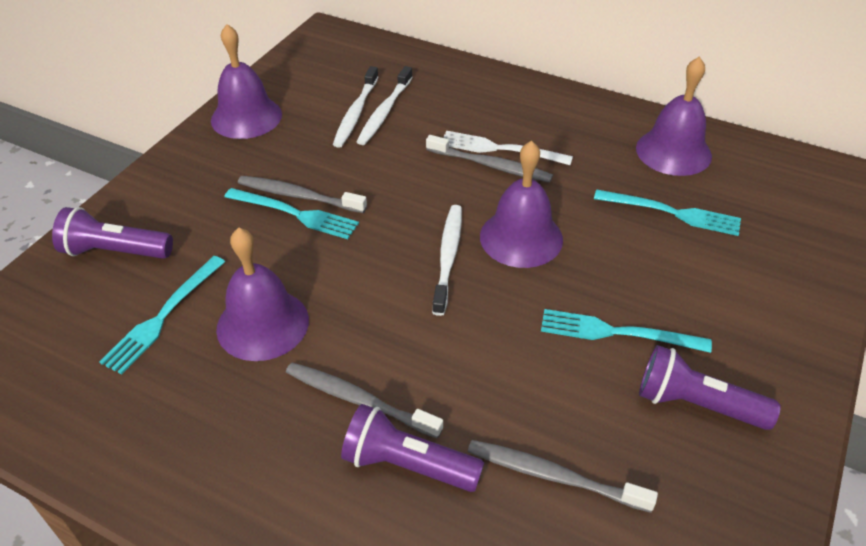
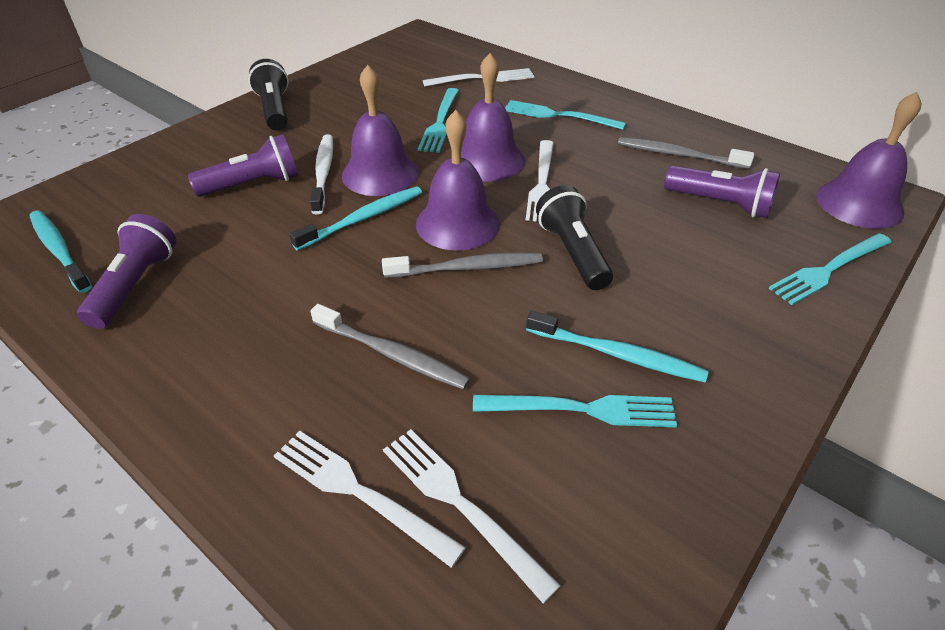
black flashlight: none = 0 -> [248,59,289,131] [536,185,613,290] = 2
grey toothbrush: [238,176,367,213] [286,362,443,439] [426,135,553,183] [468,440,658,513] = 4 -> [310,304,471,390] [382,252,543,278] [618,137,754,169] = 3
turquoise toothbrush: none = 0 -> [29,211,92,293] [289,186,422,251] [526,310,709,382] = 3
white fork: [444,131,573,165] = 1 -> [274,431,466,568] [383,429,561,604] [423,68,535,87] [526,140,554,222] = 4
white toothbrush: [333,66,379,148] [356,66,413,145] [432,205,462,316] = 3 -> [310,134,333,214] = 1

